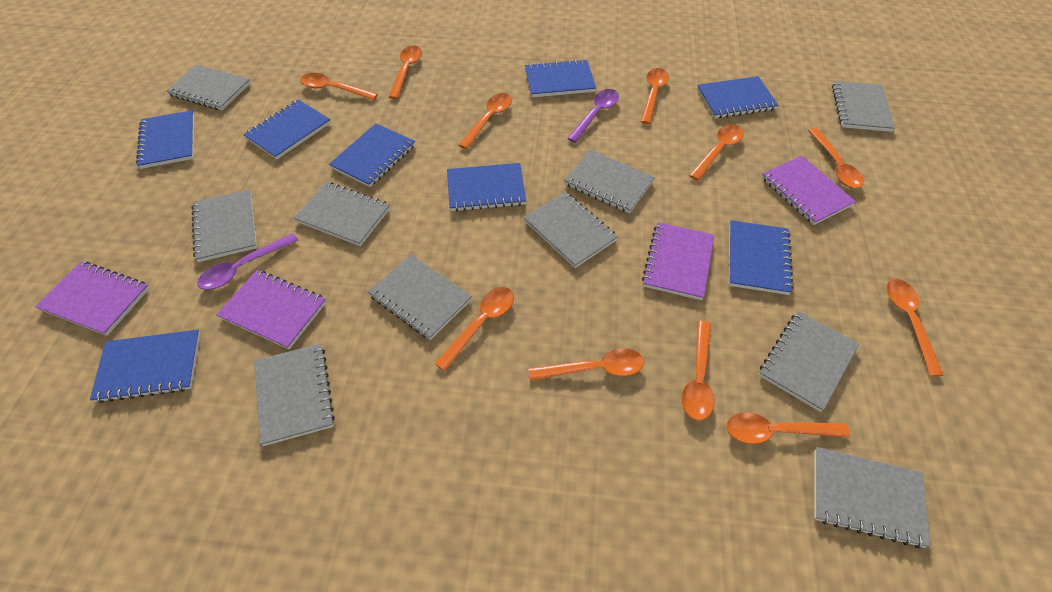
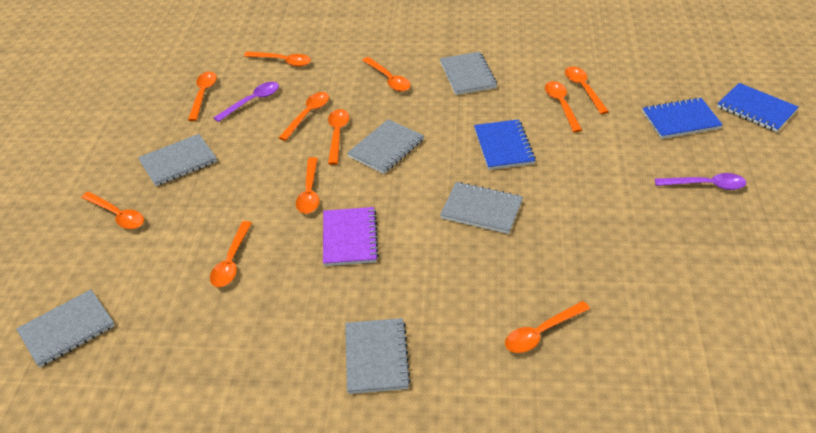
blue notebook: [90,329,200,403] [136,110,194,169] [243,100,331,159] [329,123,415,187] [447,163,526,212] [525,59,596,97] [697,76,779,118] [729,220,794,295] = 8 -> [474,119,536,170] [642,97,723,139] [717,83,798,132] = 3
grey notebook: [166,65,251,111] [191,190,257,262] [254,344,335,446] [294,182,390,246] [368,255,472,340] [523,192,618,268] [564,150,655,213] [759,311,859,412] [814,447,930,549] [832,81,895,132] = 10 -> [16,289,115,368] [138,134,217,186] [345,318,411,394] [347,119,424,174] [440,52,497,95] [440,182,523,234] = 6
purple notebook: [35,261,149,336] [217,270,326,349] [642,222,714,300] [761,156,856,225] = 4 -> [323,207,379,266] = 1

